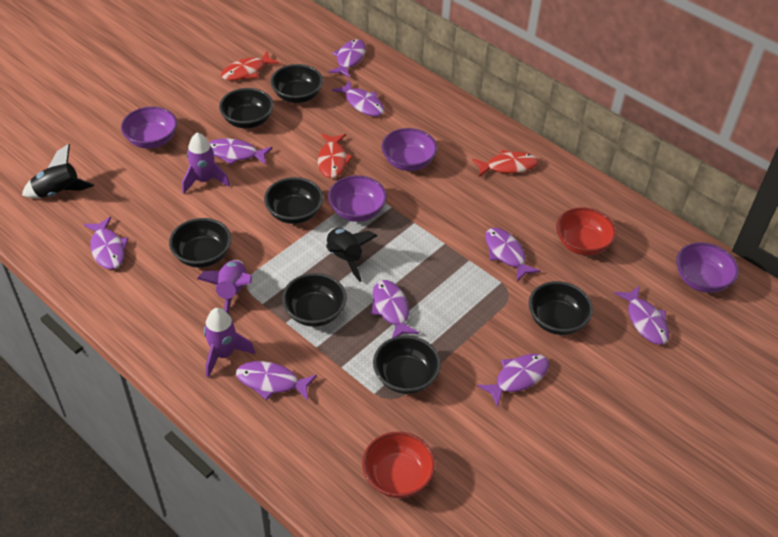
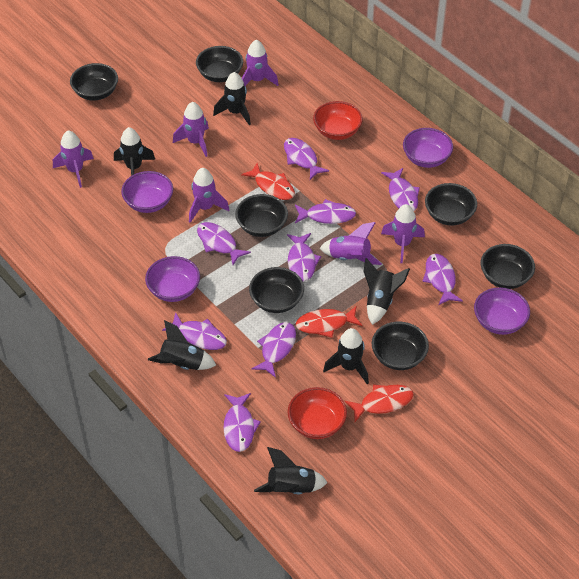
black rocket: [22,144,94,198] [326,228,377,282] = 2 -> [114,127,155,176] [148,320,216,370] [213,72,251,125] [254,447,328,494] [323,328,369,384] [363,258,410,325] = 6
purple rocket: [182,133,230,194] [197,260,252,313] [204,308,255,378] = 3 -> [53,130,94,188] [173,102,209,157] [189,168,229,223] [242,40,279,86] [320,222,382,265] [381,204,425,263] = 6

